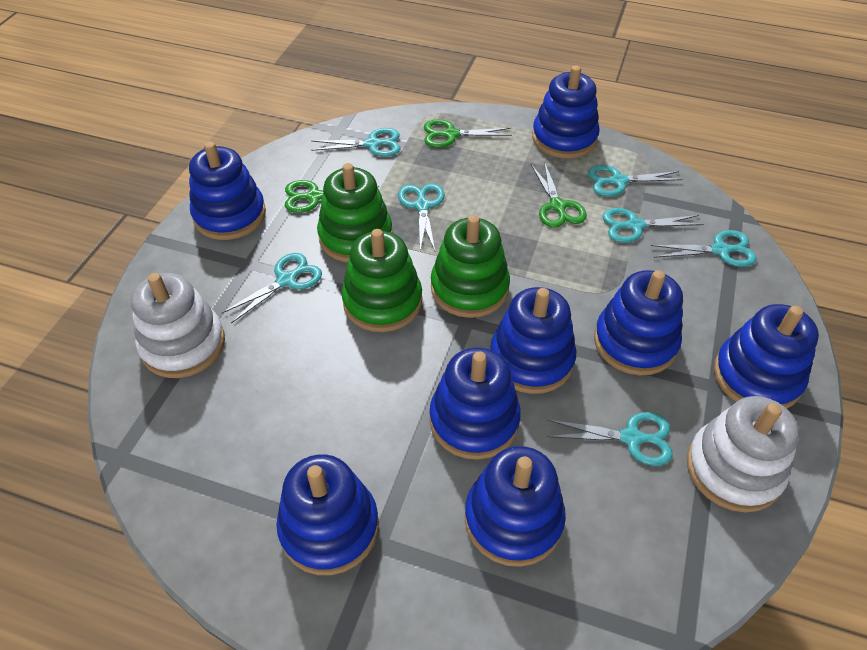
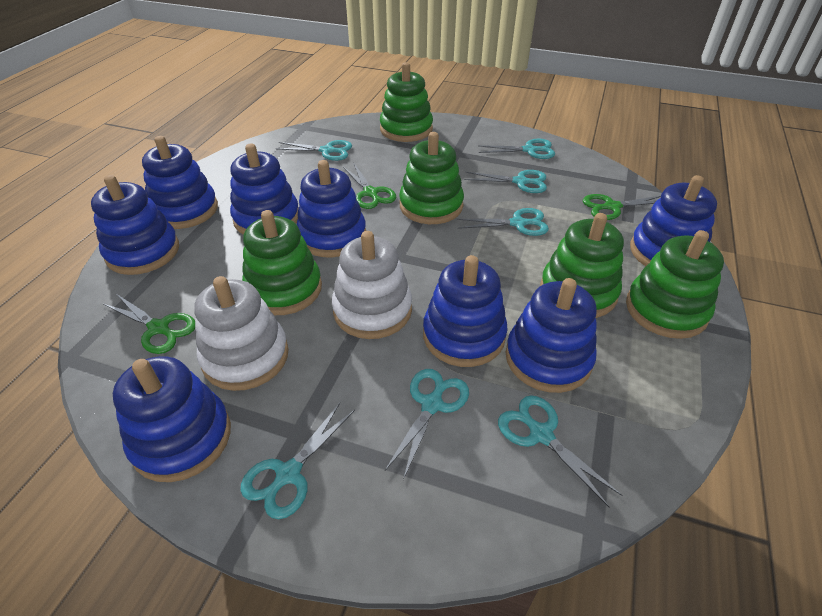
green stacking toy: [317,163,392,262] [342,229,422,332] [431,215,510,318] = 3 -> [242,210,322,315] [380,62,433,142] [399,132,464,224] [540,213,624,318] [626,230,724,339] = 5

